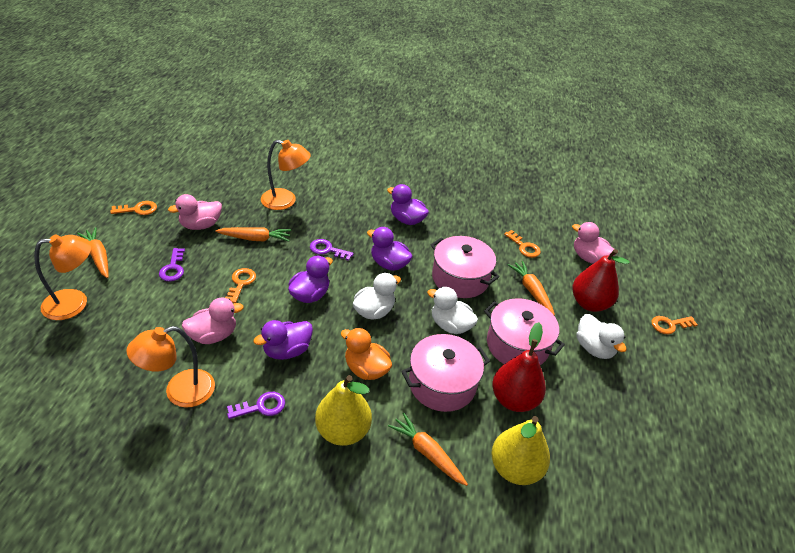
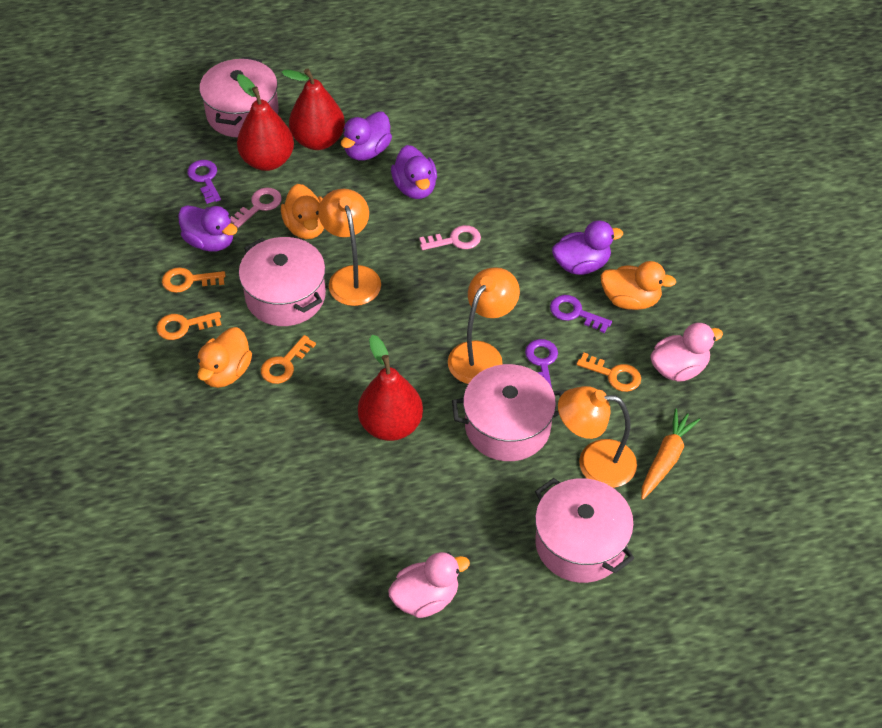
orange carrot: [77,227,109,278] [215,227,291,242] [388,413,468,486] [508,261,555,315] = 4 -> [641,408,700,500] = 1
orange duck: [341,328,392,380] = 1 -> [197,327,252,388] [281,184,324,239] [601,261,676,310] = 3
pink duck: [168,194,222,230] [182,298,244,344] [572,222,616,264] = 3 -> [388,552,470,618] [650,323,723,382] = 2
pink key: none = 0 -> [231,188,282,228] [419,225,481,250] = 2
pink pot: [401,334,490,412] [431,236,500,298] [484,298,565,365] = 3 -> [199,57,279,137] [239,237,326,326] [452,364,564,461] [535,478,634,583] = 4
red pear: [492,322,546,412] [572,249,630,312] = 2 -> [237,74,294,171] [281,68,345,150] [358,335,423,441] = 3
white duck: [353,273,401,320] [427,287,478,334] [577,314,627,359] = 3 -> none = 0
yellow pear: [315,375,372,446] [491,416,550,485] = 2 -> none = 0

